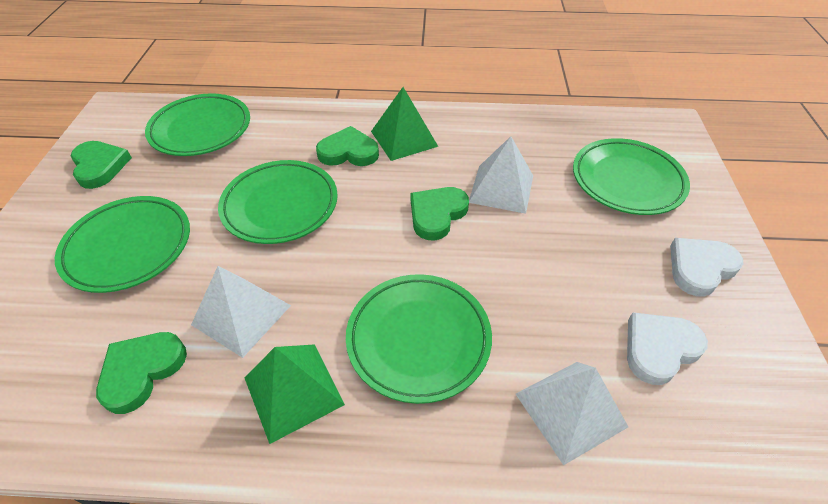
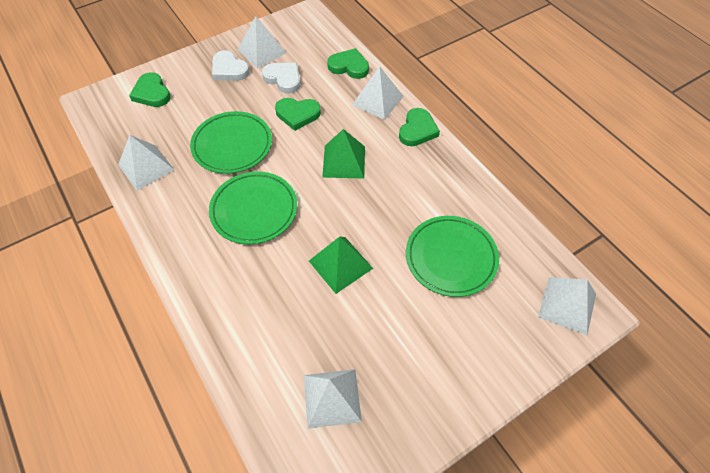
green plate: [55,196,190,293] [145,93,250,156] [218,160,338,244] [346,274,492,404] [573,138,690,215] = 5 -> [190,111,272,174] [209,171,297,244] [406,216,499,297] = 3
white pyramid: [191,266,291,358] [469,136,533,214] [516,362,628,465] = 3 -> [118,135,174,191] [238,16,286,68] [304,369,362,429] [352,66,404,120] [538,277,596,335] = 5

